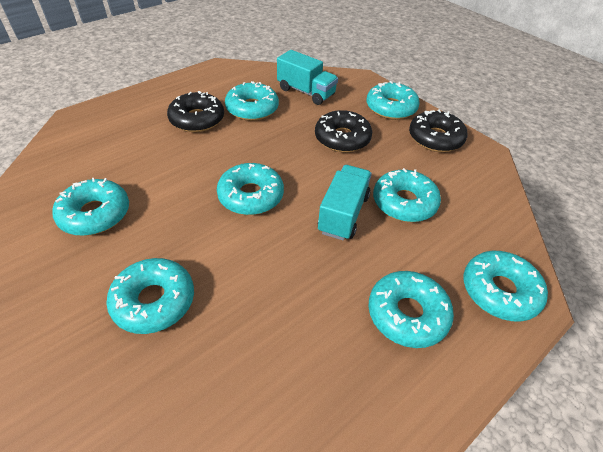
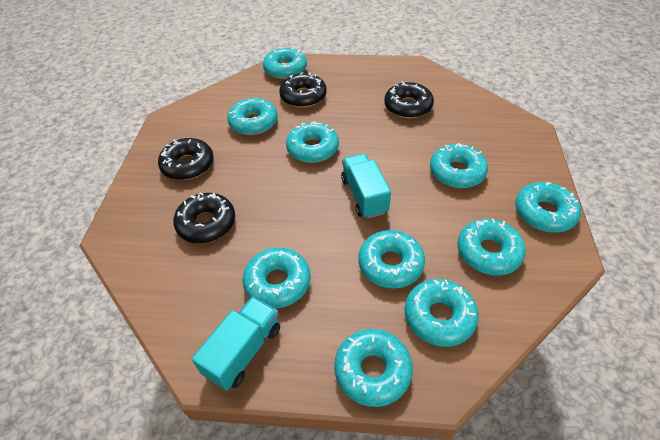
black donut: [167,91,224,132] [315,110,372,152] [409,109,467,152] = 3 -> [158,138,214,180] [173,192,235,243] [279,72,327,108] [384,81,434,118] = 4
turquoise donut: [52,178,129,236] [106,258,194,334] [217,163,284,215] [225,81,279,121] [367,81,420,120] [368,271,454,348] [373,168,441,222] [464,251,548,322] = 8 -> [227,98,278,135] [242,247,310,308] [263,47,307,79] [286,121,339,163] [334,329,413,407] [358,230,425,288] [405,279,479,347] [430,143,488,188] [457,218,526,275] [515,182,581,233] = 10

